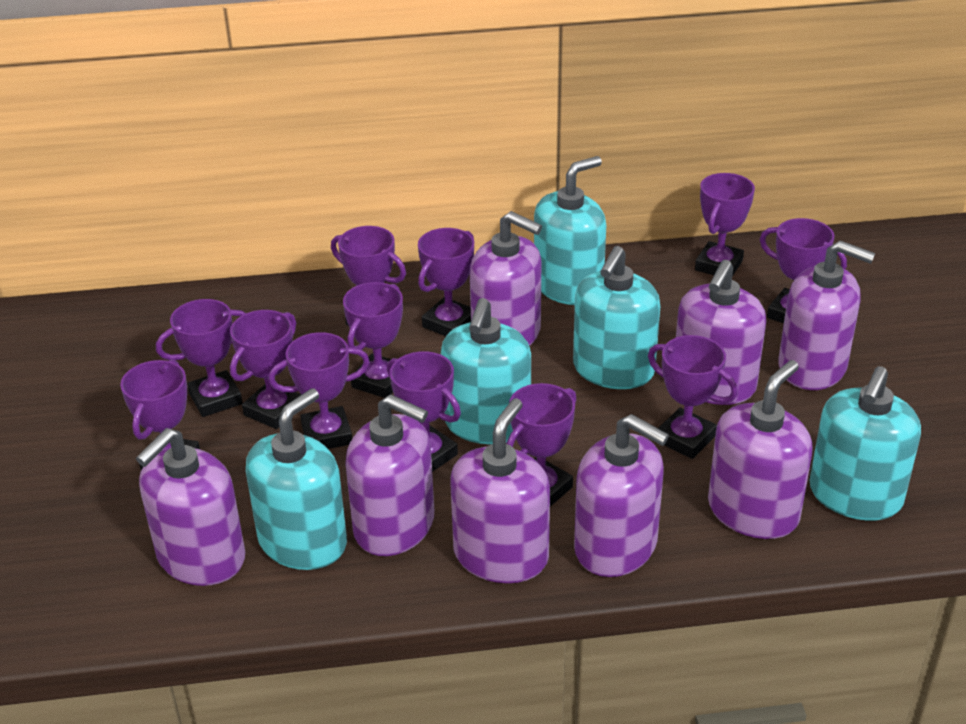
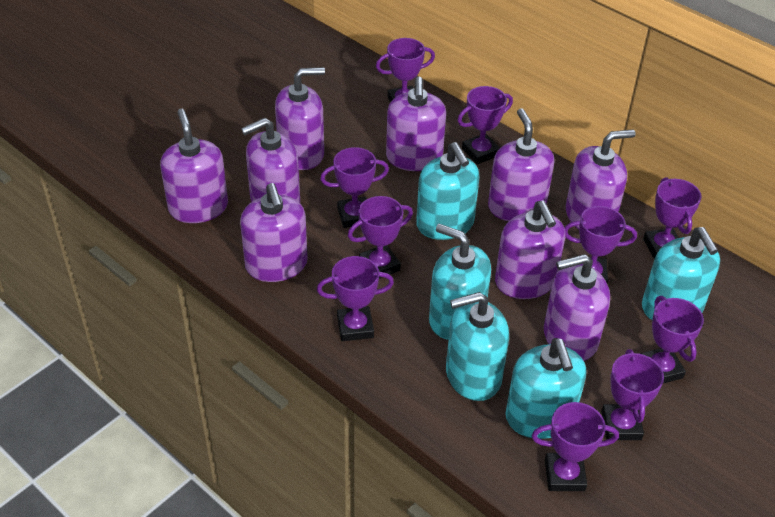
purple soap dispenser: [136,428,245,586] [345,394,434,556] [450,398,550,583] [470,211,542,346] [574,414,669,577] [676,260,766,405] [708,360,813,539] [778,240,875,390] = 8 -> [160,109,228,223] [240,183,308,282] [241,118,300,203] [275,67,325,170] [386,77,446,171] [488,108,554,221] [495,201,565,299] [544,254,610,361] [566,130,636,229] = 9
purple trophy: [120,359,200,470] [156,299,246,417] [230,310,301,429] [268,332,370,449] [331,226,406,326] [343,282,403,398] [387,351,461,472] [418,228,474,336] [506,383,577,507] [648,335,738,459] [695,173,755,277] [759,218,847,323] = 12 -> [317,256,394,341] [320,147,389,228] [348,196,413,279] [376,38,435,102] [458,86,513,164] [532,402,619,491] [564,206,637,284] [601,349,664,440] [640,296,704,383] [643,177,701,259] = 10

